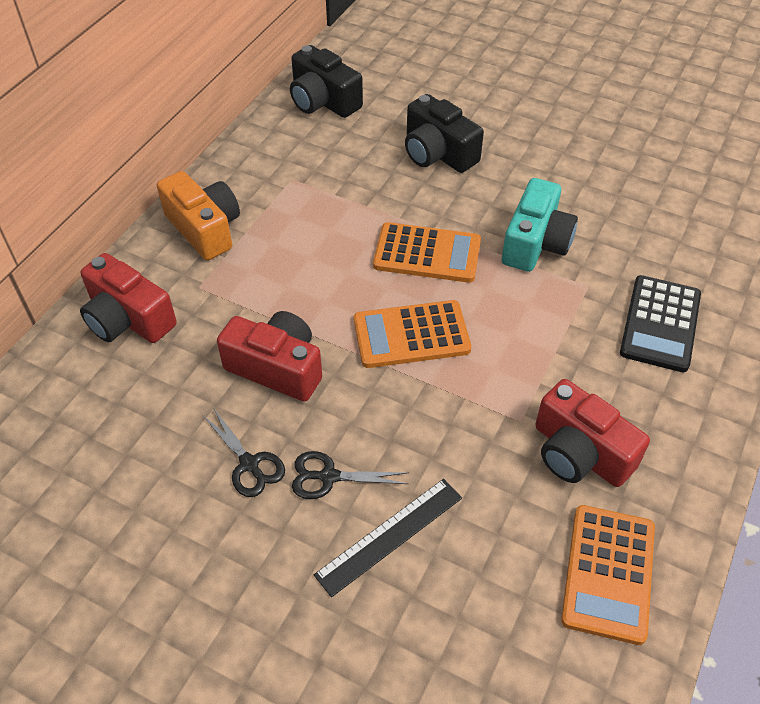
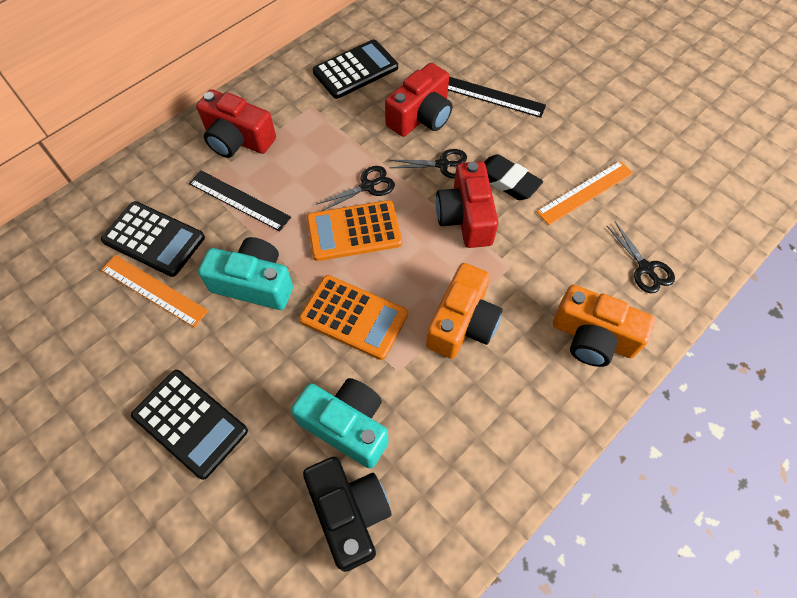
black calculator: [620,275,701,372] = 1 -> [101,201,205,277] [131,370,248,480] [312,39,398,99] = 3
black camera: [290,45,363,118] [405,94,484,173] = 2 -> [303,457,392,572] = 1
black eraser: none = 0 -> [484,154,543,200] = 1
black ruler: [314,479,462,597] = 1 -> [189,171,291,231] [448,77,546,118] = 2
black scissors: [203,409,285,497] [292,451,408,499] = 2 -> [316,166,395,211] [390,149,467,179] [606,222,675,293] = 3
orange calculator: [354,300,471,368] [373,222,481,283] [561,505,655,645] = 3 -> [299,275,408,360] [307,200,402,261] = 2
orange camera: [157,171,240,260] = 1 -> [426,263,503,359] [553,285,655,367] = 2
orange ruler: none = 0 -> [101,255,208,328] [536,161,633,225] = 2
turquoise camera: [502,178,578,272] = 1 -> [198,237,293,310] [291,378,389,469] = 2

